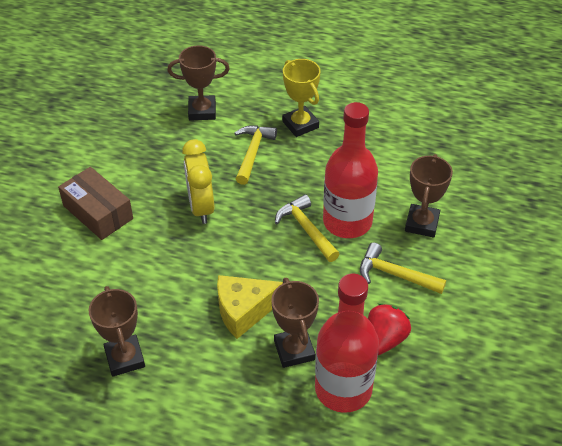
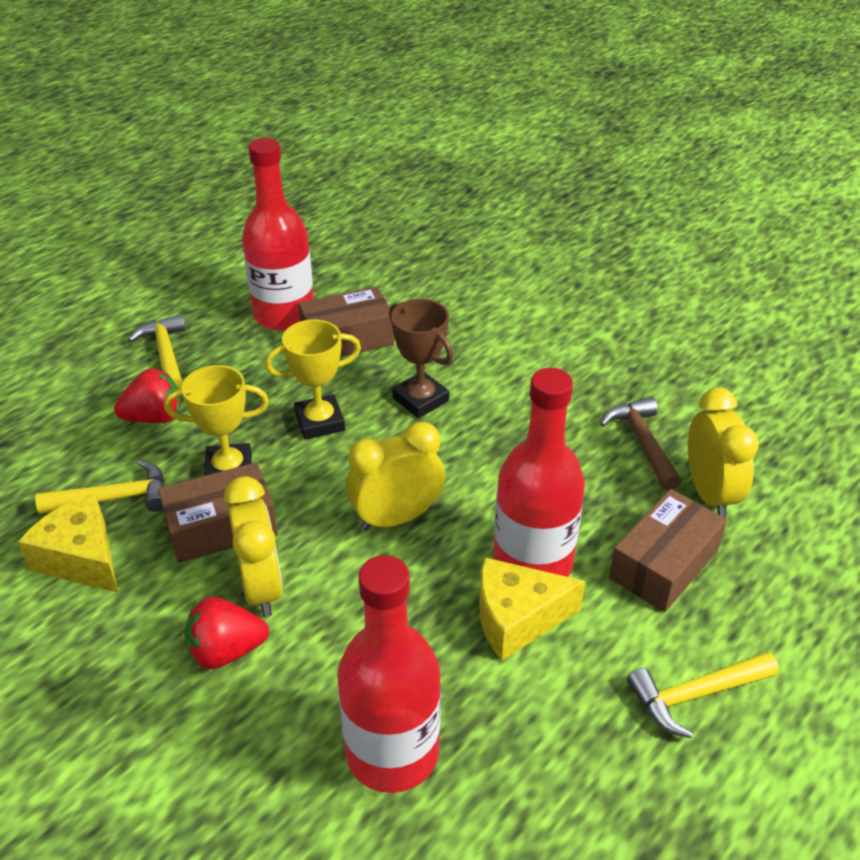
brown box: [58,167,133,240] = 1 -> [158,462,278,563] [298,287,394,357] [609,489,727,612] = 3
brown hammer: none = 0 -> [600,397,681,491] = 1
brown trophy: [88,286,145,377] [167,45,230,121] [271,278,319,368] [405,154,453,238] = 4 -> [389,299,453,418] = 1
red bottle: [315,274,379,413] [323,102,378,238] = 2 -> [242,138,314,331] [337,555,441,793] [493,368,585,577] = 3
red strawberry: [368,303,411,355] = 1 -> [114,368,181,423] [184,597,269,669] = 2
yellow cheese: [217,275,283,339] = 1 -> [18,493,118,592] [479,557,585,661] = 2
yellow clock: [182,139,214,224] = 1 -> [224,476,283,617] [346,422,445,531] [688,388,759,518] = 3
yellow trophy: [282,59,320,137] = 1 -> [164,365,269,476] [265,320,361,439] = 2

